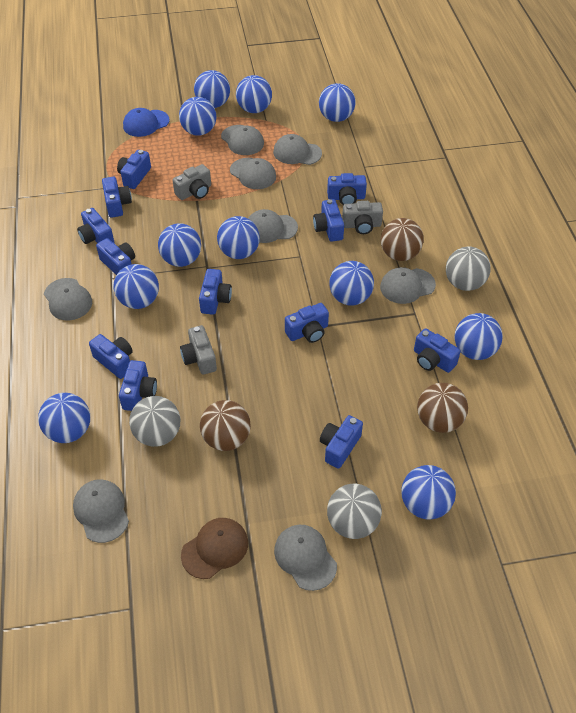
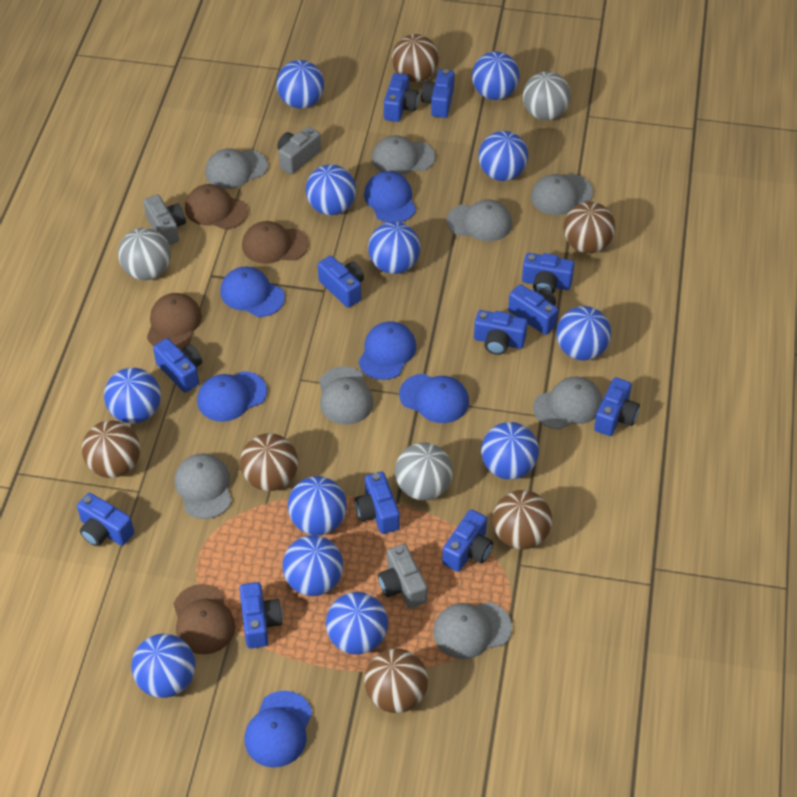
blue ball: [38,393,90,443] [113,264,159,309] [158,223,201,267] [179,97,216,136] [194,70,230,108] [217,216,260,259] [236,75,272,113] [319,83,356,122] [329,261,374,306] [401,465,456,519] [455,313,503,360] = 11 -> [104,368,161,424] [131,634,195,698] [276,60,324,108] [283,535,343,596] [288,476,347,535] [305,164,356,215] [326,592,388,655] [368,222,420,274] [472,51,519,100] [479,131,528,181] [481,422,539,480] [556,306,611,360] = 12
blue cap: [123,108,169,137] = 1 -> [197,371,267,422] [221,267,285,317] [245,691,312,768] [358,321,416,380] [364,171,416,223] [399,374,469,423] = 6
brown ball: [200,400,251,451] [381,218,424,261] [417,383,468,433] = 3 -> [82,420,140,478] [240,433,298,491] [364,648,428,713] [392,34,439,82] [493,490,552,550] [563,201,615,253] = 6
brown cap: [181,518,248,579] = 1 -> [147,293,202,349] [174,584,235,654] [185,184,248,230] [242,221,309,264] = 4

